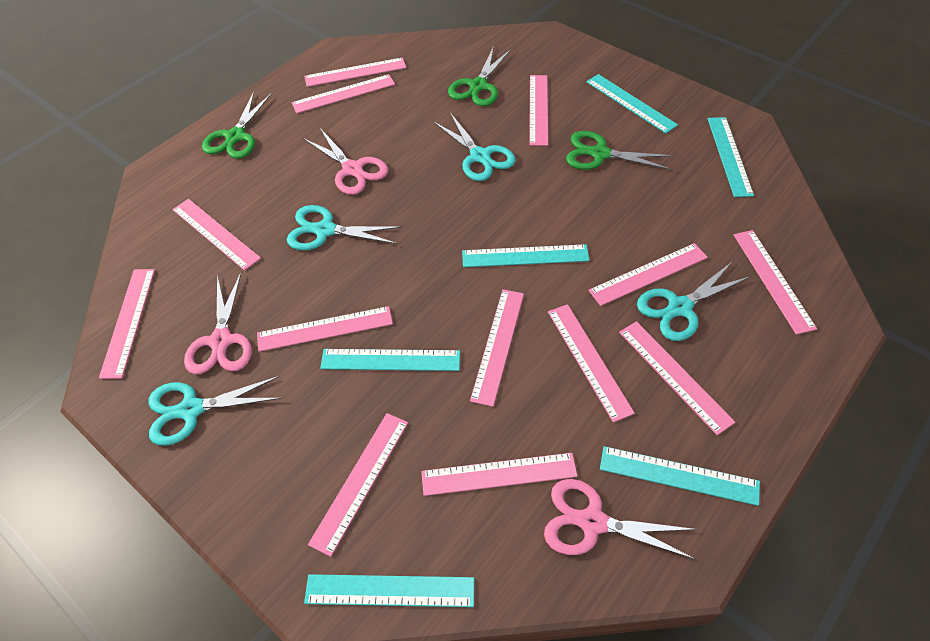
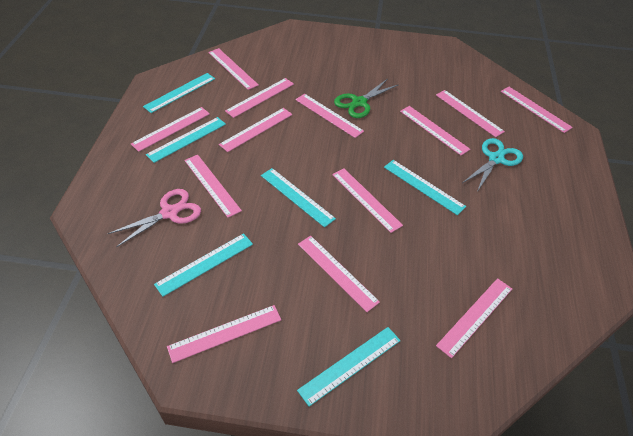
green scissors: [202,92,272,159] [448,46,511,106] [566,131,673,170] = 3 -> [334,79,399,118] = 1
pink scissors: [184,273,252,374] [303,128,388,195] [544,479,697,560] = 3 -> [108,189,201,247] = 1
turquoise scissors: [149,376,283,446] [287,205,402,250] [433,113,516,181] [637,262,751,341] = 4 -> [462,138,523,192] = 1

